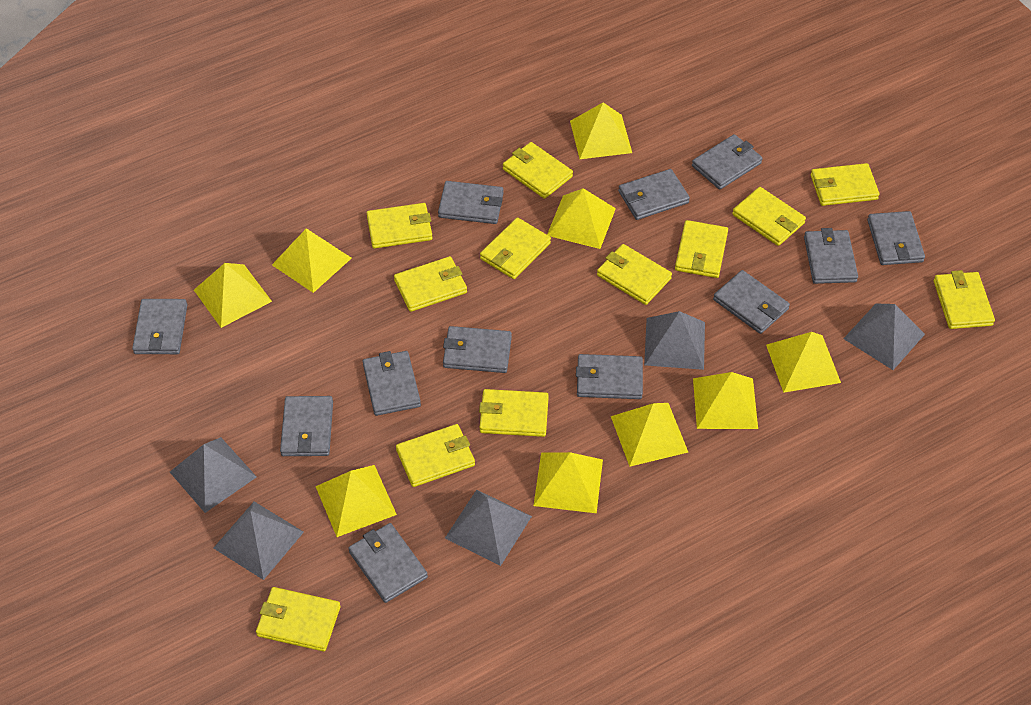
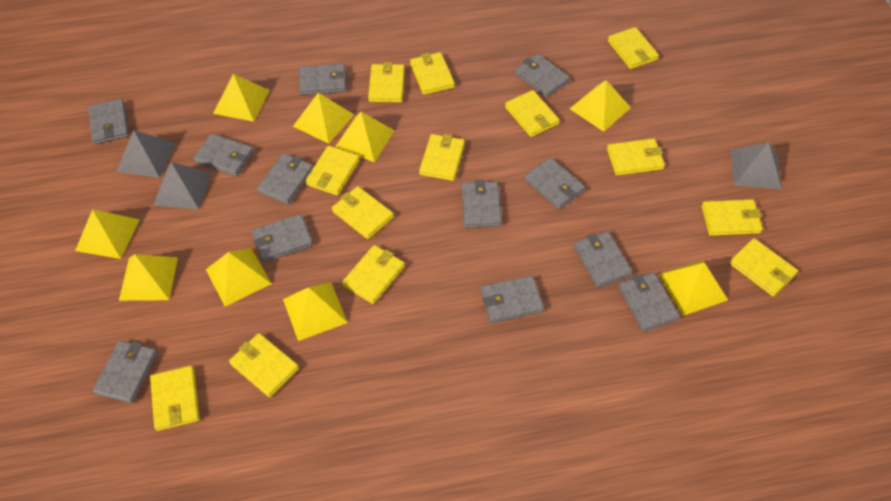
grey pyramid: [170,437,257,513] [214,502,304,580] [445,490,532,566] [644,311,705,370] [843,304,925,370] = 5 -> [116,130,176,178] [153,162,212,210] [731,142,782,189] = 3
yellow wallet: [256,587,341,652] [367,203,432,248] [394,256,467,312] [396,424,475,487] [479,389,549,437] [480,218,551,279] [503,142,573,199] [597,244,672,305] [675,220,728,278] [732,187,806,246] [811,163,879,206] [934,270,995,329] = 12 -> [150,366,200,431] [229,333,299,398] [305,146,360,196] [332,186,394,239] [342,245,405,304] [368,62,405,102] [410,52,455,95] [419,134,465,181] [505,90,560,137] [607,138,665,176] [608,27,659,69] [701,199,763,236] [729,238,798,297] = 13

